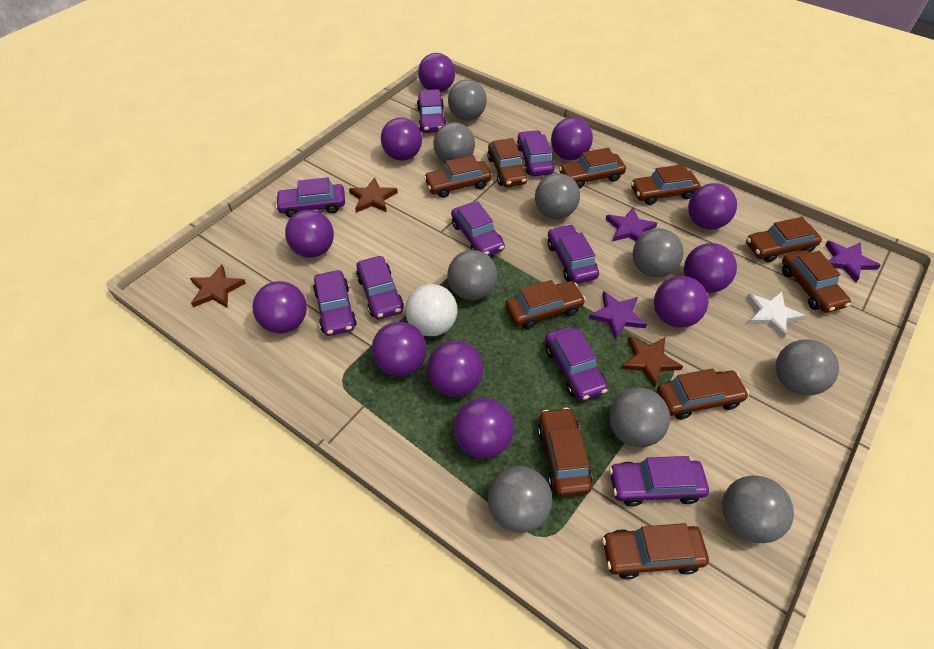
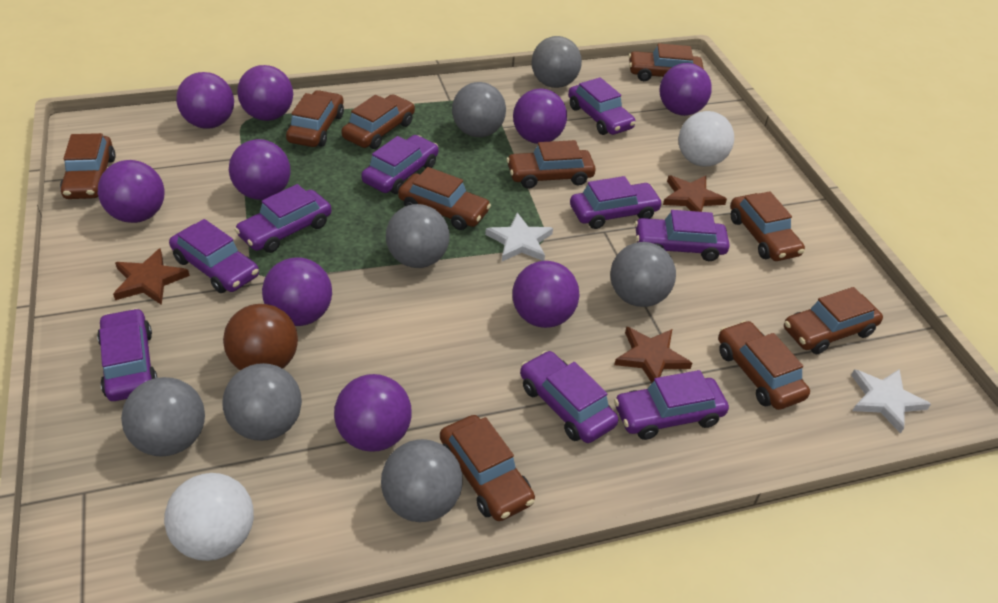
brown ball: none = 0 -> [223,304,298,371] = 1
grey ball: [434,122,475,163] [447,250,497,300] [448,79,487,121] [488,466,552,533] [535,173,580,219] [609,388,670,447] [633,228,683,277] [722,475,794,543] [776,339,839,395] = 9 -> [121,377,205,457] [222,363,302,441] [381,439,463,522] [386,204,450,268] [452,82,506,137] [531,36,582,88] [610,242,676,307] = 7
purple ball: [252,281,307,333] [285,210,334,258] [372,322,427,376] [381,117,422,161] [418,53,455,92] [427,341,483,397] [454,398,514,459] [551,117,593,160] [654,276,709,328] [684,243,737,293] [688,183,737,230] = 11 -> [98,160,164,223] [176,72,234,129] [229,139,290,200] [237,65,293,121] [262,257,332,326] [334,374,411,452] [512,261,580,328] [513,89,567,144] [660,63,712,116] = 9
purple star: [588,291,647,339] [605,208,657,242] [825,241,881,282] = 3 -> none = 0
white ball: [405,284,457,336] = 1 -> [164,473,254,561] [678,111,734,167] = 2
white star: [746,291,805,339] = 1 -> [485,213,553,261] [851,369,931,434] = 2

